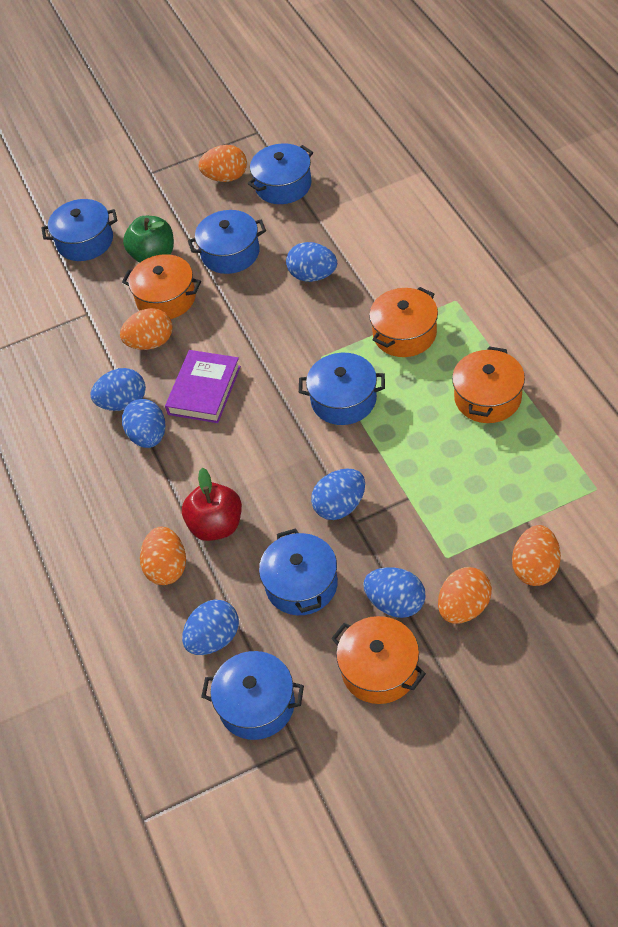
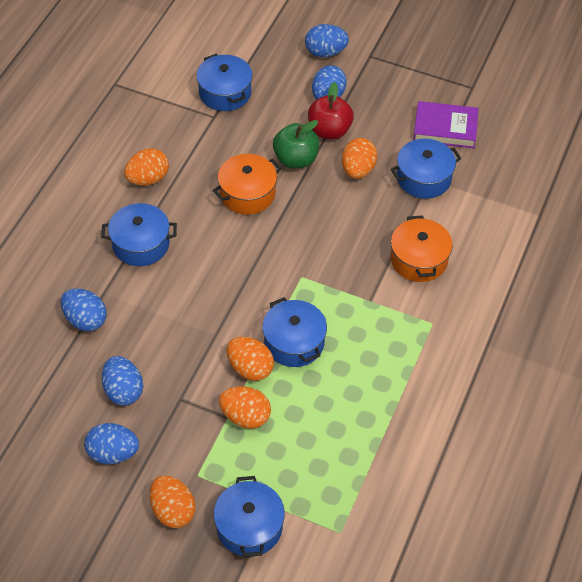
blue egg: [90,368,146,411] [122,399,166,448] [182,599,239,655] [286,242,337,282] [311,468,365,520] [363,567,426,618] = 6 -> [61,288,107,331] [84,423,139,464] [102,356,143,406] [305,24,349,57] [312,65,347,100] = 5
blue pot: [41,199,117,261] [188,210,266,274] [201,651,304,740] [247,143,313,204] [259,528,338,615] [299,353,385,425] = 6 -> [101,203,177,266] [196,53,252,111] [214,476,285,557] [262,297,327,367] [391,139,461,199] = 5
orange pot: [122,254,201,319] [331,616,426,704] [369,287,438,357] [452,346,525,423] = 4 -> [213,154,282,215] [391,215,453,282] = 2

